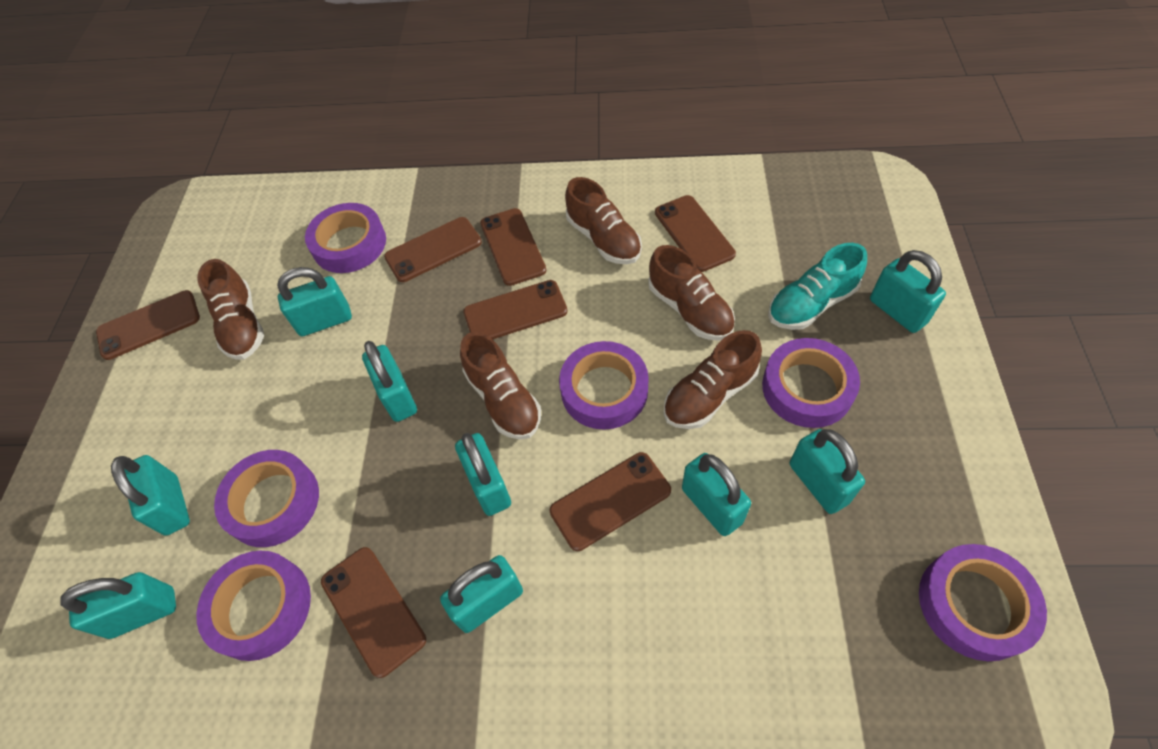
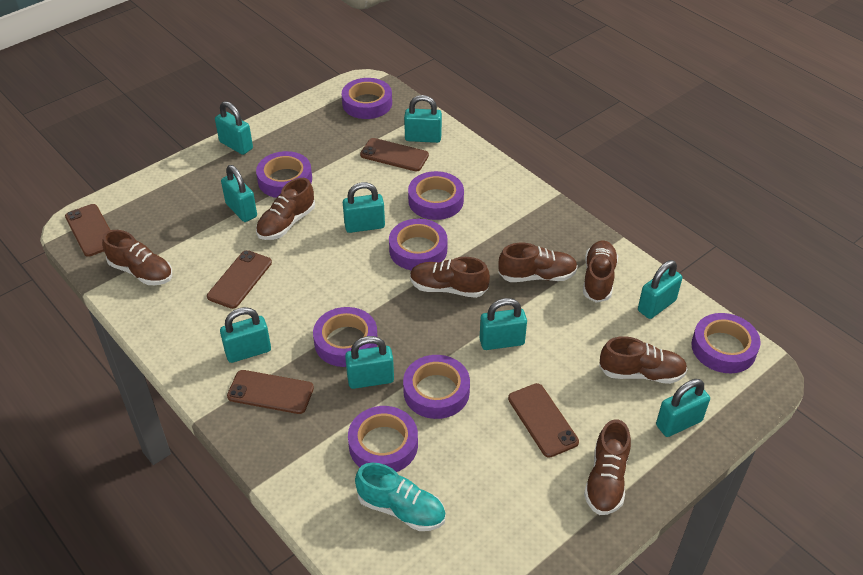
brown phone: [96,290,200,360] [321,547,426,678] [384,217,482,282] [463,280,568,339] [480,208,547,286] [550,452,671,551] [655,195,736,272] = 7 -> [65,204,110,257] [207,250,272,309] [227,370,314,414] [360,138,429,171] [508,383,579,458] = 5
brown shoe: [197,259,264,360] [460,332,541,440] [565,177,642,264] [648,245,735,341] [664,330,762,429] = 5 -> [102,230,172,285] [256,178,315,240] [410,257,490,298] [498,243,578,282] [583,240,618,303] [584,419,631,515] [599,336,688,384] = 7
purple tape: [197,551,311,661] [214,450,319,547] [305,203,386,273] [559,341,649,430] [762,338,860,428] [919,544,1047,661] = 6 -> [256,151,312,198] [313,307,378,367] [342,78,392,119] [348,406,418,472] [389,219,448,270] [403,355,470,419] [408,171,464,220] [691,313,761,373] = 8

